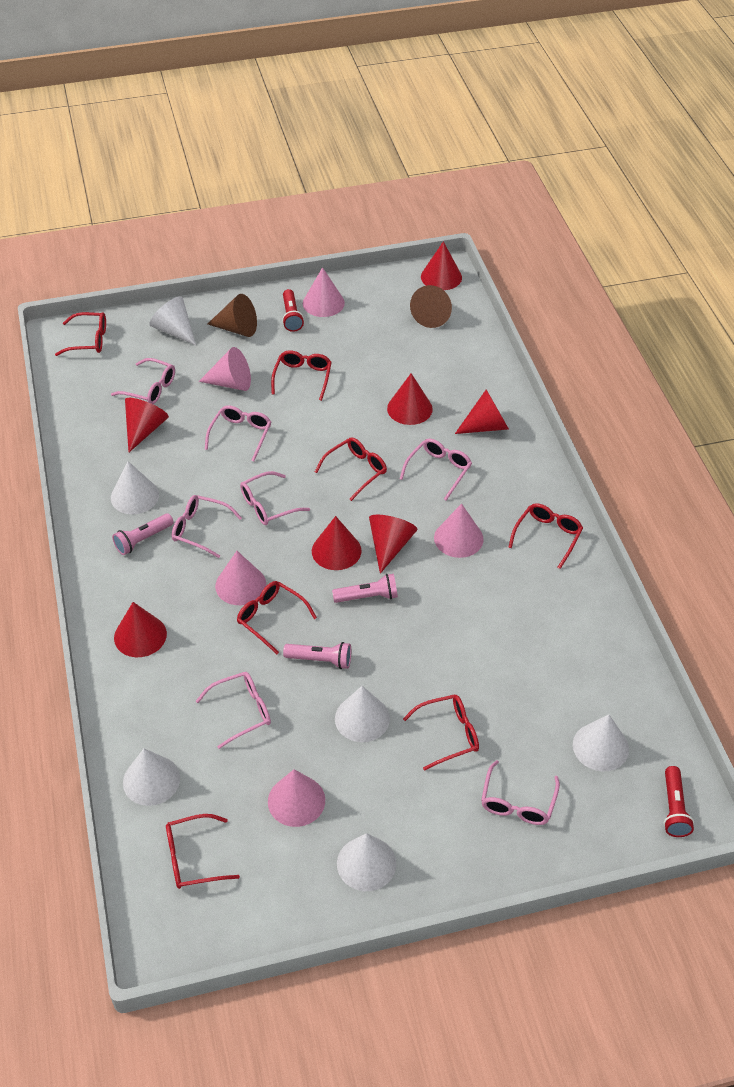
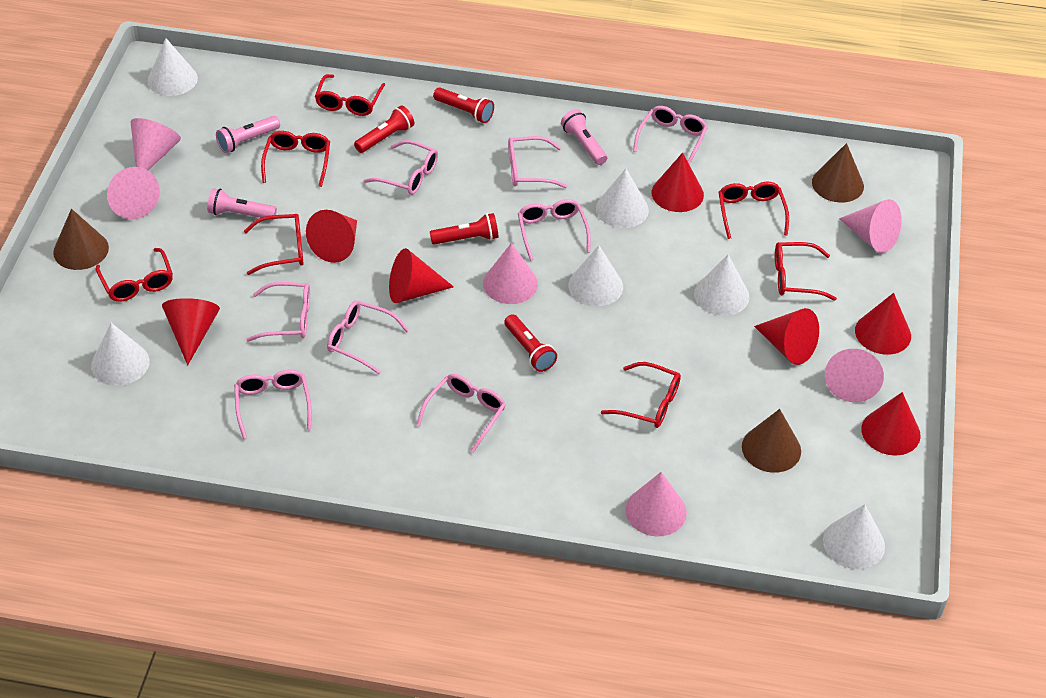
brown cone: [208,294,257,337] [410,285,452,328] = 2 -> [53,209,109,270] [742,409,801,473] [812,143,864,203] = 3
pink cone: [199,347,251,391] [215,551,266,605] [268,769,325,827] [303,267,345,317] [434,503,484,558] = 5 -> [107,167,160,219] [130,118,181,170] [483,243,538,304] [625,472,687,537] [825,349,884,402] [839,199,902,253] = 6
pink glasses: [111,358,175,404] [172,495,242,558] [196,672,271,749] [205,405,271,461] [240,471,310,525] [400,439,472,501] [481,760,560,825] = 7 -> [234,369,312,439] [246,282,310,342] [327,300,409,375] [363,140,438,195] [417,374,506,453] [508,136,567,188] [518,199,591,261] [633,106,708,165] = 8
red flashlight: [282,289,304,332] [664,766,694,837] = 2 -> [354,105,414,153] [430,213,499,245] [433,87,494,123] [504,314,557,372] = 4

